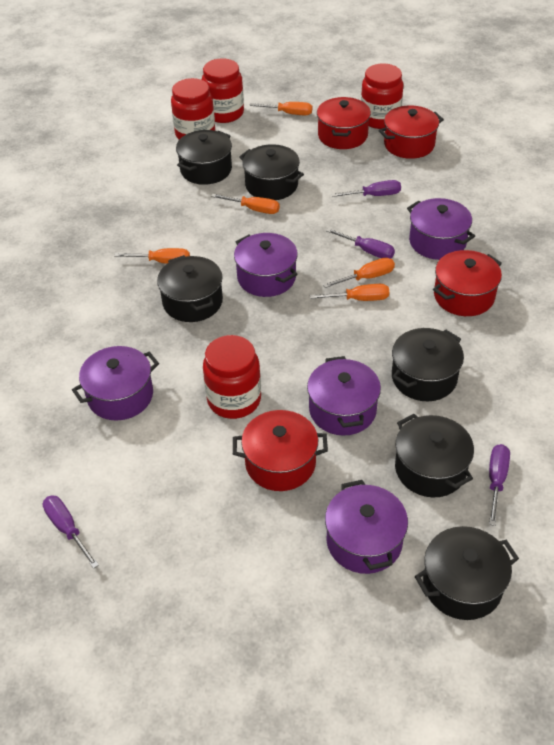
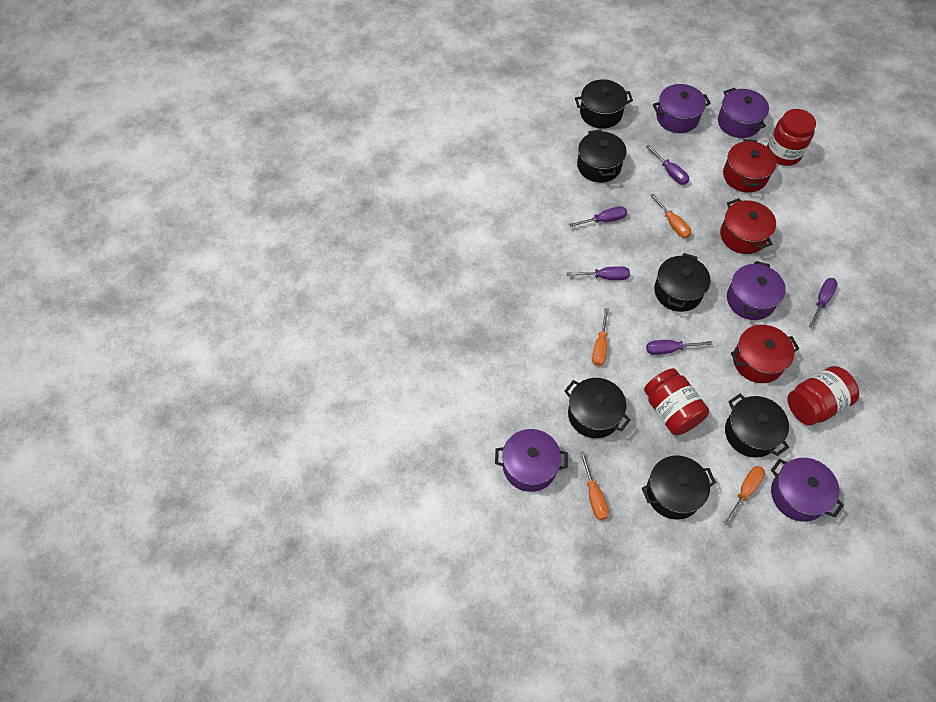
orange screwdriver: [114,248,190,264] [211,194,280,214] [249,102,312,115] [310,284,389,301] [323,258,395,288] = 5 -> [580,451,609,520] [592,308,609,366] [650,194,691,238] [724,466,765,526] = 4
purple screwdriver: [43,495,99,569] [326,228,395,258] [331,180,401,197] [489,444,510,526] = 4 -> [566,266,630,280] [569,206,627,227] [646,145,689,185] [646,340,713,355] [809,278,838,328] = 5
red jar: [171,78,215,140] [202,58,244,123] [203,335,261,419] [361,64,403,129] = 4 -> [644,368,709,435] [767,109,816,166] [787,366,859,425] = 3
red pot: [233,410,328,491] [317,97,371,149] [379,105,444,159] [433,250,502,316] = 4 -> [720,198,776,254] [723,139,777,193] [731,325,799,383] = 3

